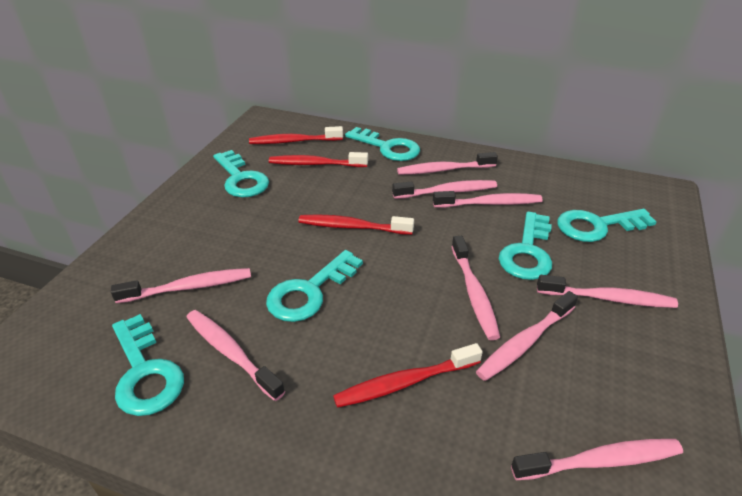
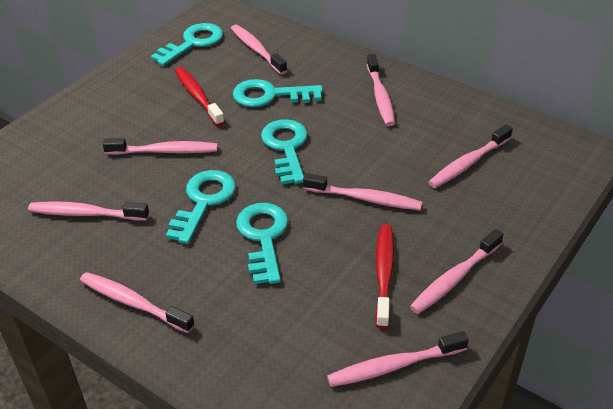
red toothbrush: [249,126,343,144] [269,152,368,167] [298,214,414,235] [333,343,483,408] = 4 -> [175,67,225,126] [375,224,394,329] = 2
turquoise key: [112,314,184,416] [213,150,269,197] [266,250,363,322] [345,127,420,161] [499,211,552,280] [557,209,657,242] = 6 -> [151,23,223,66] [166,170,236,244] [233,79,323,107] [236,203,288,284] [261,119,308,184] = 5

